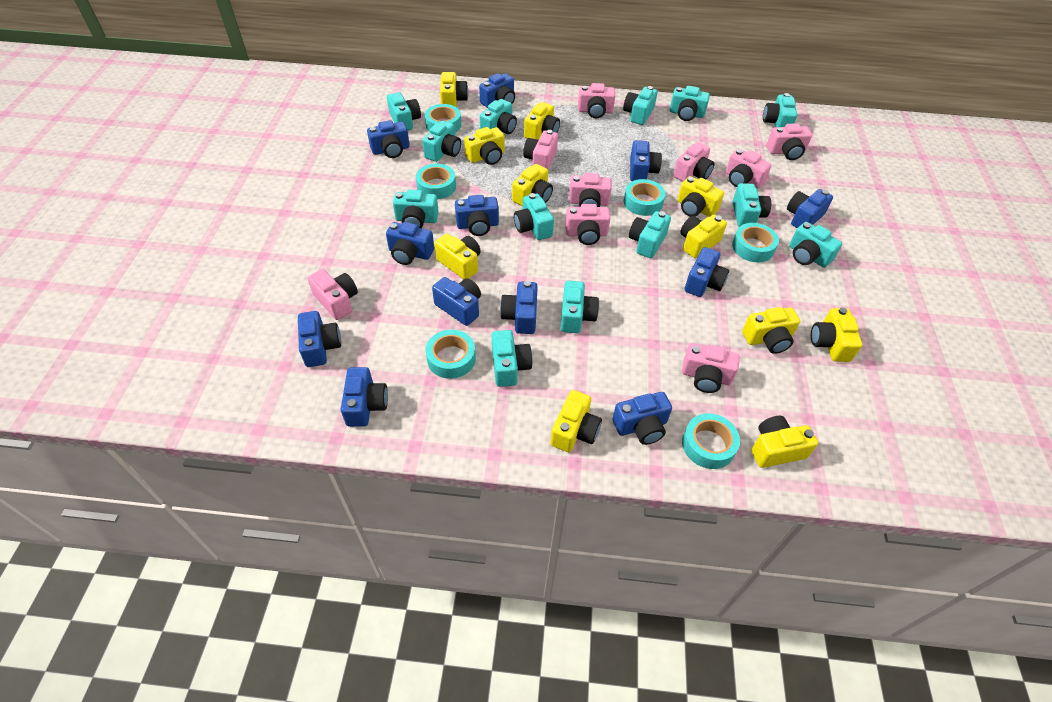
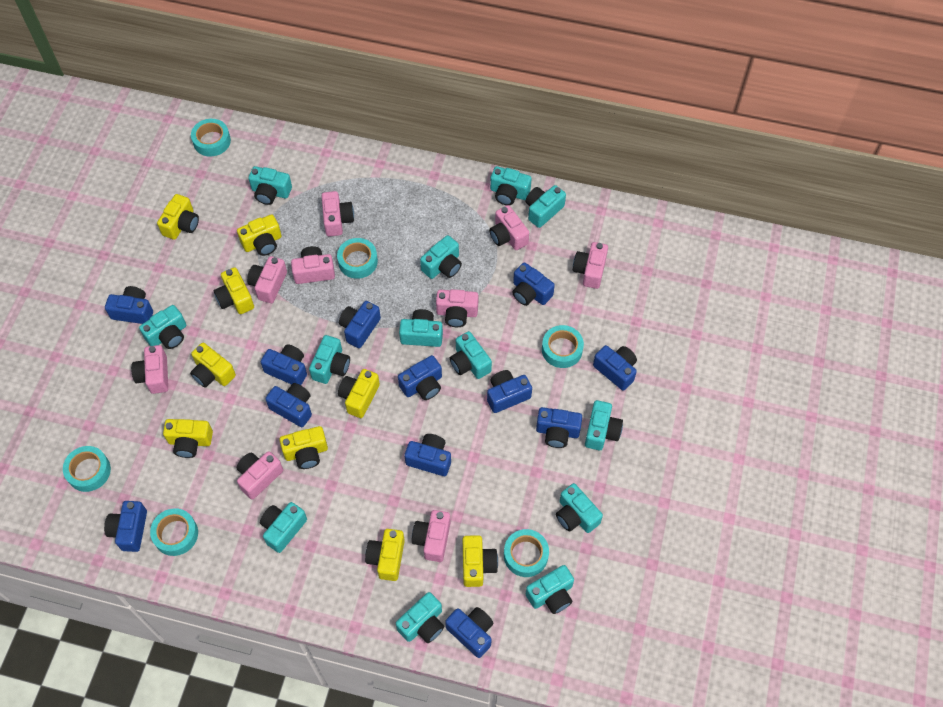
yellow camera: [434,234,481,279] [440,72,468,107] [464,127,504,165] [512,164,553,206] [524,102,560,140] [551,390,602,452] [677,176,724,217] [680,214,727,258] [742,307,800,354] [751,416,818,468] [811,307,862,362] = 11 -> [157,194,199,240] [163,419,213,458] [190,343,236,387] [214,267,254,314] [237,214,282,256] [280,426,328,469] [338,369,380,418] [365,529,405,581] [462,535,498,587] = 9

